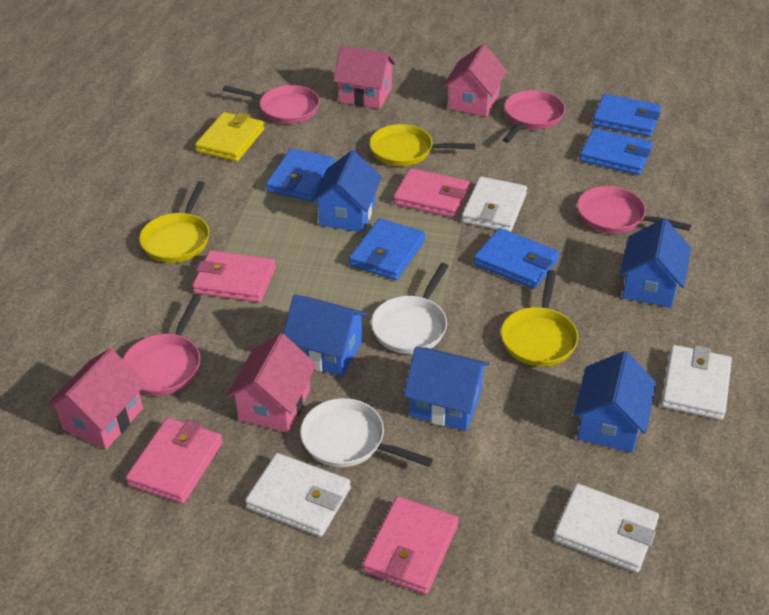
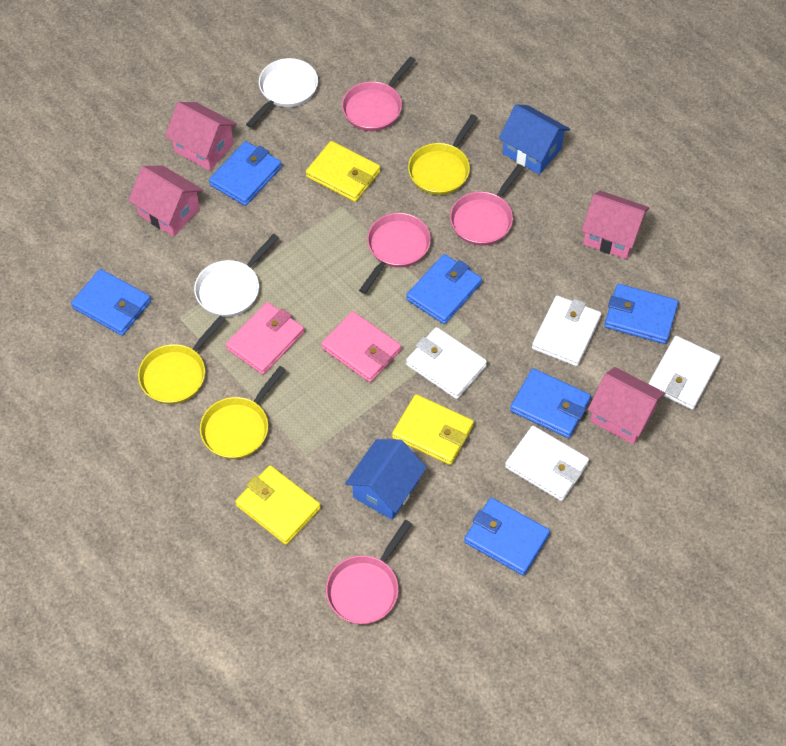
blue house: [283,294,368,377] [311,150,382,232] [403,347,489,431] [573,351,656,453] [620,219,691,308] = 5 -> [345,439,427,520] [499,104,570,175] = 2
blue wallet: [266,148,335,201] [349,218,425,280] [474,228,559,289] [580,128,652,175] [592,94,661,137] = 5 -> [71,269,151,336] [209,141,282,206] [406,254,482,324] [464,498,550,576] [510,368,591,438] [604,284,679,344] = 6
pink wallet: [126,418,223,503] [192,250,276,303] [363,496,458,594] [393,168,470,218] = 4 -> [226,302,304,375] [321,311,401,383] = 2
yellow wallet: [195,112,264,161] = 1 -> [235,465,321,545] [306,141,380,202] [392,394,474,465] = 3

